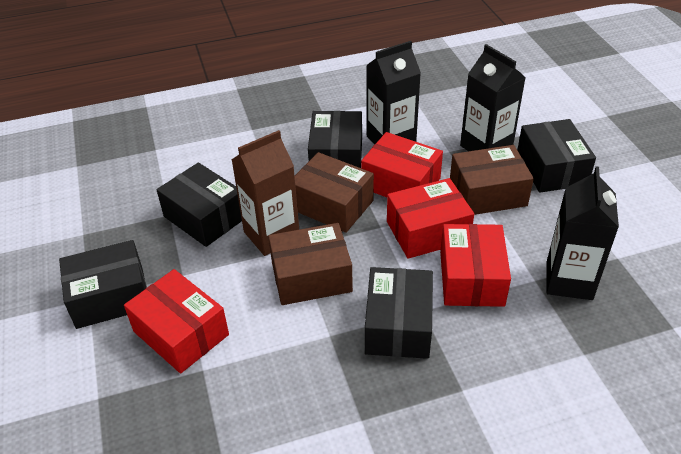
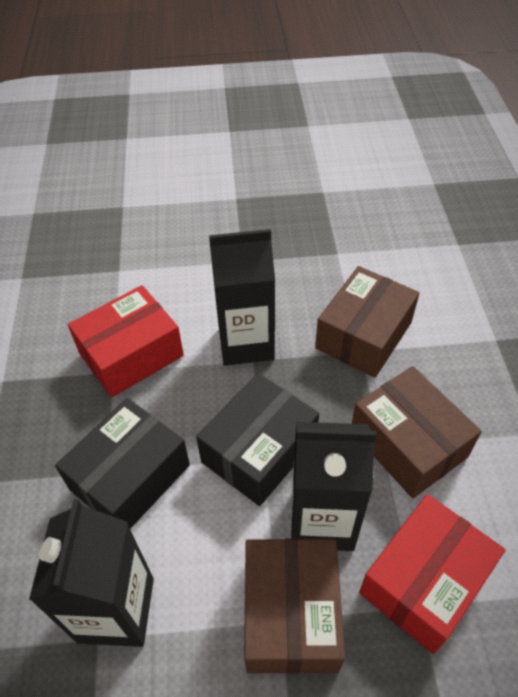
black box: [59,240,147,329] [157,162,242,247] [308,111,362,168] [365,267,433,359] [517,119,596,193] = 5 -> [55,398,190,529] [196,373,319,506] = 2
brown carton: [231,130,299,256] = 1 -> none = 0
red box: [124,269,229,374] [361,132,443,197] [387,178,474,259] [440,224,511,307] = 4 -> [68,285,184,398] [359,494,505,654] = 2

